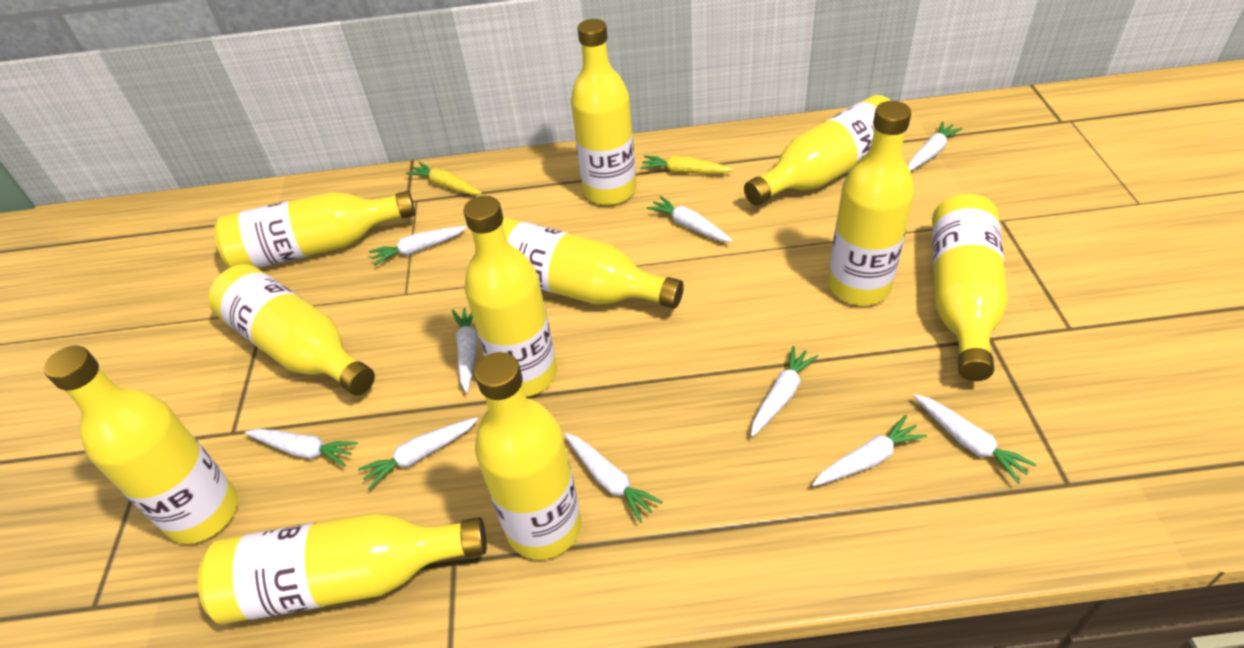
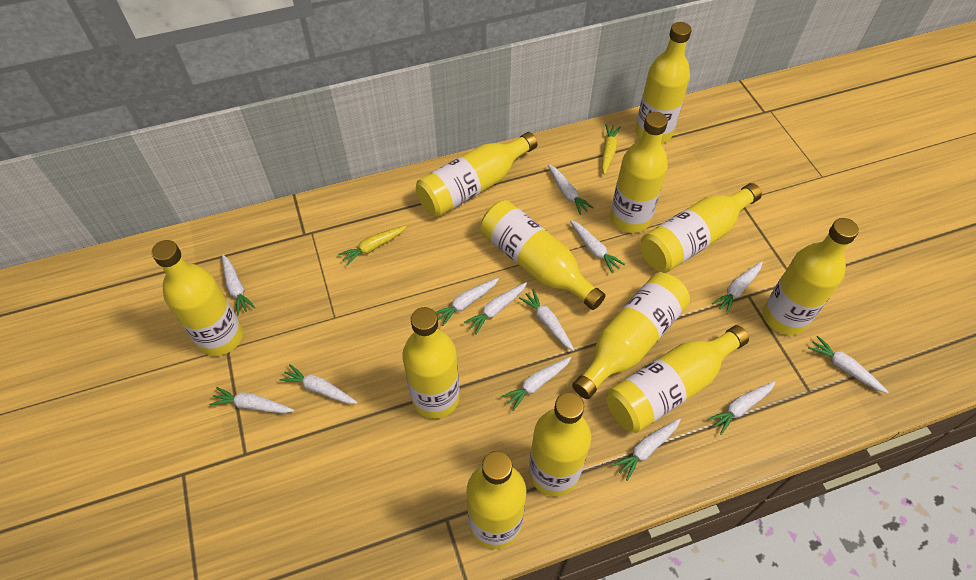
white carrot: [245,429,358,467] [358,417,478,490] [369,226,467,266] [452,308,478,393] [564,433,662,523] [646,196,733,242] [751,346,819,437] [812,415,927,486] [908,121,963,171] [914,394,1036,484] = 10 -> [209,387,294,413] [222,254,255,315] [279,364,358,404] [436,278,499,326] [463,282,527,334] [501,357,572,411] [519,289,574,351] [548,164,594,215] [570,220,625,273] [612,418,681,481] [707,381,775,435] [712,261,762,314] [808,336,888,393] = 13
yellow bottle: [44,346,238,544] [198,513,487,624] [209,264,375,395] [214,191,416,268] [463,196,557,397] [475,352,581,560] [502,218,684,309] [571,19,636,205] [744,95,891,206] [828,101,915,305] [932,194,1008,381] = 11 -> [151,240,243,356] [402,307,460,419] [416,132,537,217] [466,451,526,549] [481,200,605,310] [529,392,591,496] [572,273,690,399] [607,325,749,433] [610,112,668,233] [635,22,692,144] [641,183,762,273] [763,218,859,335] = 12

